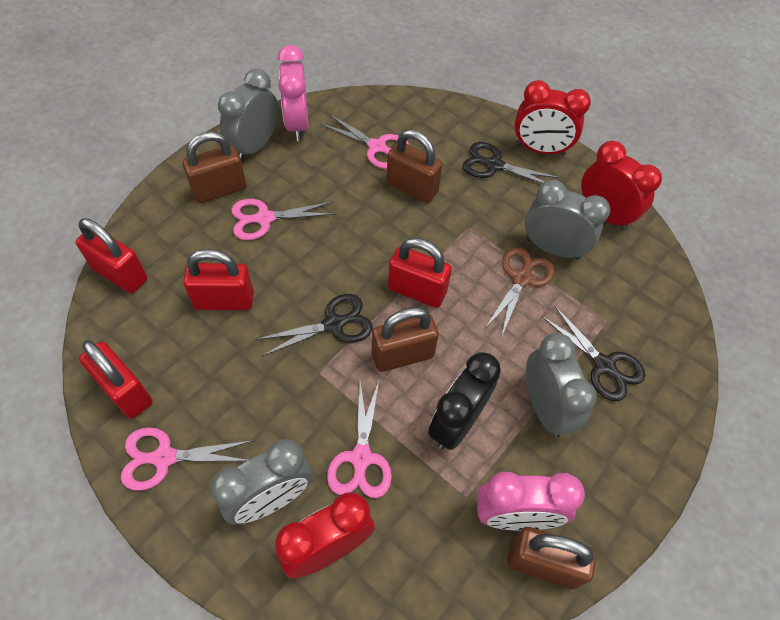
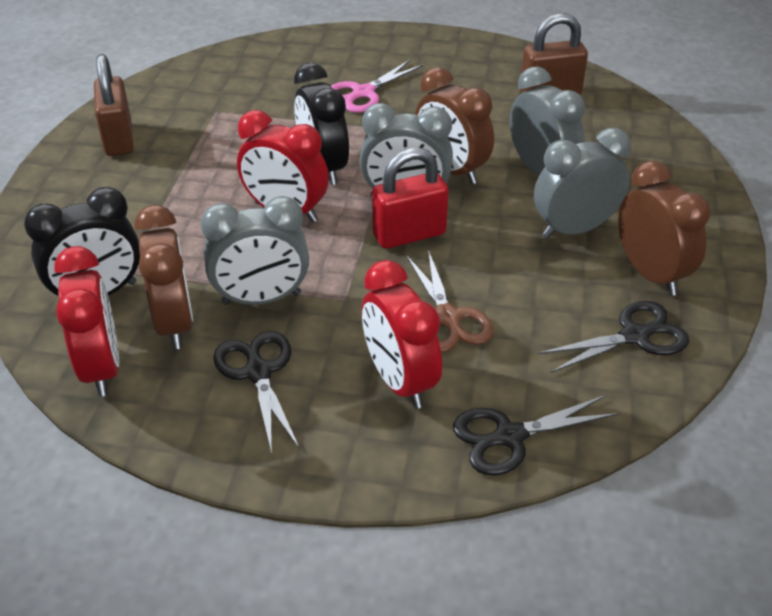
black clock: [428,352,501,450] = 1 -> [24,187,140,303] [294,63,349,185] = 2
brown clock: none = 0 -> [134,205,193,349] [415,67,494,184] [618,161,710,296] = 3
brown padlock: [183,132,246,203] [372,307,439,372] [386,129,443,203] [507,527,596,589] = 4 -> [94,54,134,156] [520,13,588,94] = 2
pink clock: [277,45,309,141] [477,471,585,531] = 2 -> none = 0
pink scissors: [121,427,252,490] [231,199,336,240] [320,114,409,169] [327,381,392,498] = 4 -> [331,59,424,113] = 1
red padlock: [76,218,147,293] [79,340,152,419] [183,249,254,310] [388,238,452,308] = 4 -> [372,148,449,249] = 1

